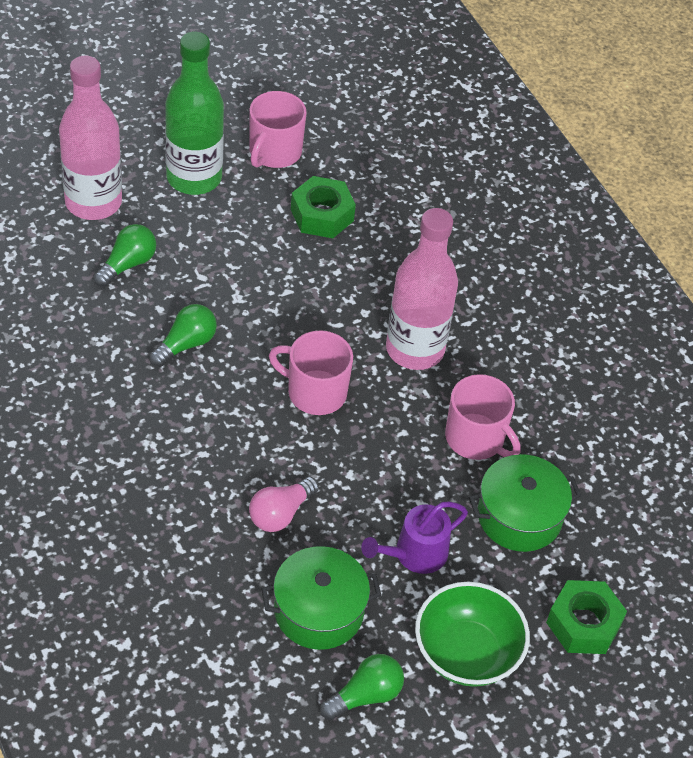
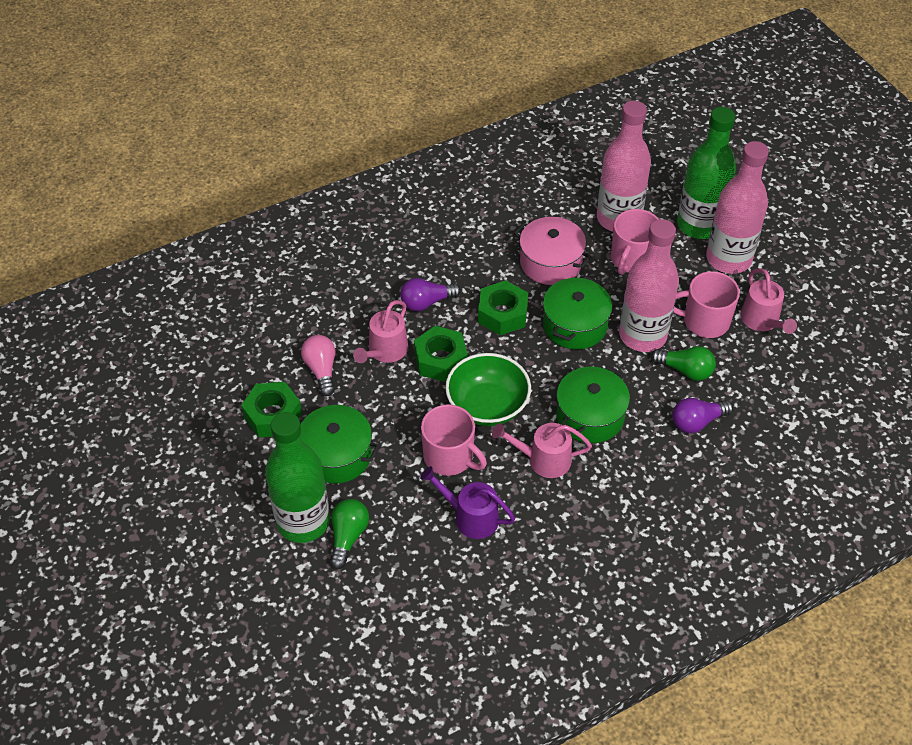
green bottle: [165,31,224,195] = 1 -> [265,412,330,543] [677,107,736,239] = 2
green light bulb: [94,224,156,287] [149,304,217,367] [320,654,404,720] = 3 -> [330,499,369,569] [651,346,716,381] = 2
green nut: [291,176,356,238] [546,580,627,654] = 2 -> [241,382,302,438] [414,326,468,382] [478,280,528,335] = 3
green pot: [261,546,381,650] [469,454,581,552] = 2 -> [298,405,380,484] [543,276,612,349] [556,366,630,443] = 3
pink bottle: [59,56,122,220] [386,208,458,370] = 2 -> [597,100,651,231] [619,219,679,352] [706,141,769,274] = 3
pink pot: none = 0 -> [514,217,592,285] = 1
pink watering can: none = 0 -> [353,300,408,363] [492,423,592,478] [740,268,797,334] = 3
purple light bulb: none = 0 -> [400,278,461,311] [673,398,733,433] = 2

